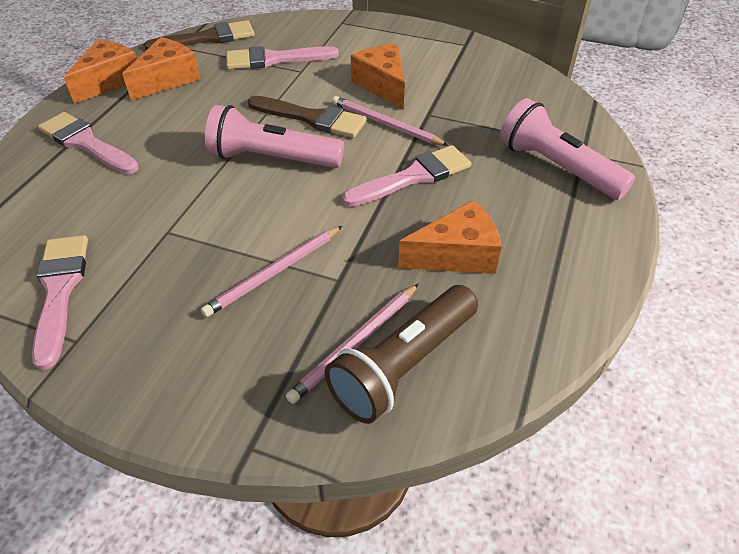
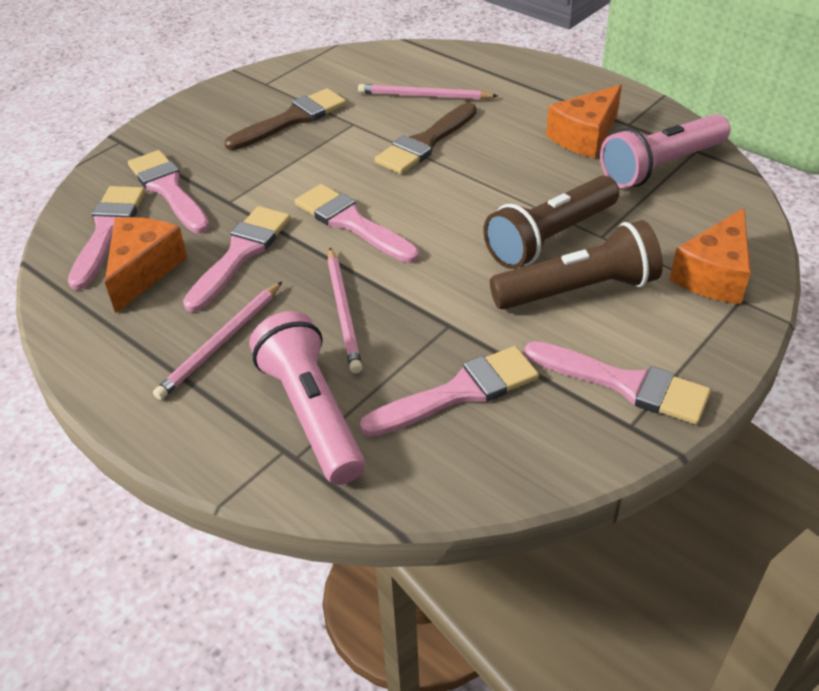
brown flashlight: [325,285,478,424] = 1 -> [483,176,619,269] [490,220,663,310] = 2
orange cheese: [64,39,137,104] [122,37,200,100] [351,44,405,110] [398,200,502,274] = 4 -> [105,217,188,313] [546,85,622,158] [669,208,751,304] = 3
pink brush: [32,235,88,370] [38,112,139,174] [226,46,339,69] [342,145,471,207] = 4 -> [68,186,145,290] [128,150,210,233] [183,206,291,312] [295,184,419,263] [360,346,539,437] [524,341,711,425] = 6

